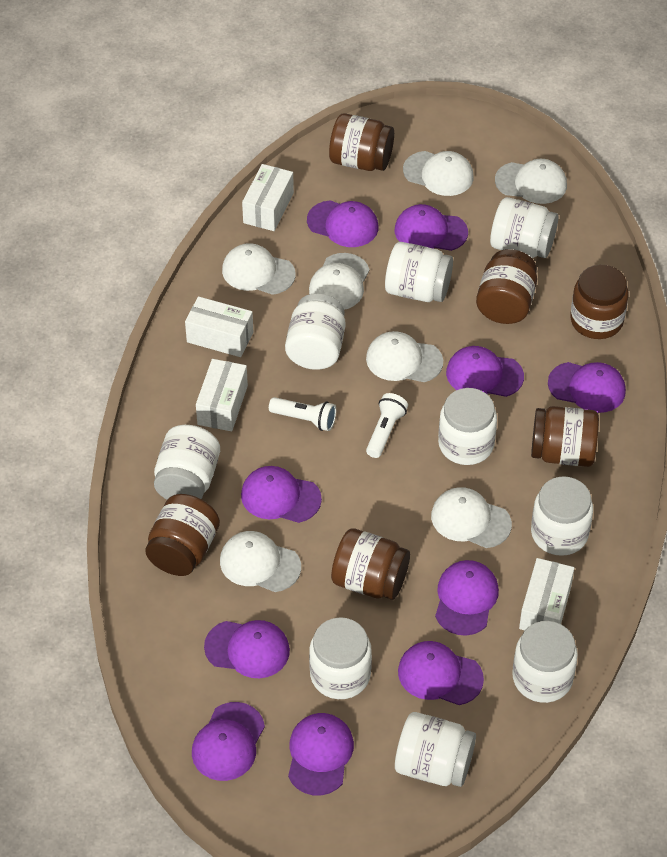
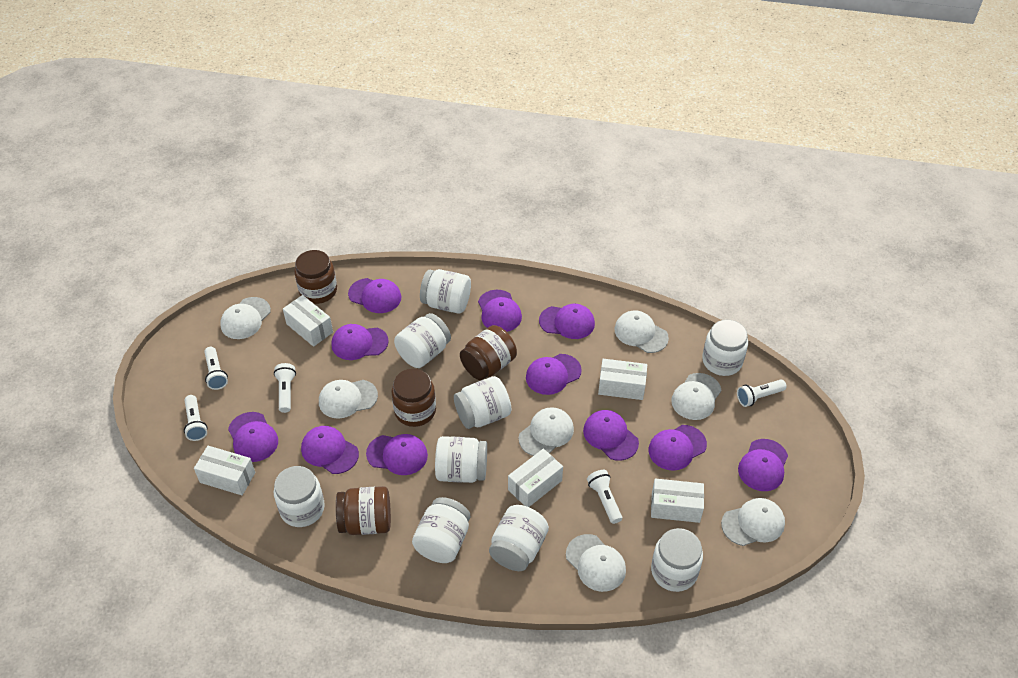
brown jar: [145,494,220,576] [329,113,394,171] [331,528,410,600] [476,249,537,324] [531,406,599,467] [570,265,629,339] = 6 -> [294,250,337,304] [336,486,391,535] [391,369,436,427] [460,325,517,380] = 4
purple cap: [192,702,265,781] [204,620,290,678] [241,466,322,523] [288,713,354,795] [307,200,378,247] [395,204,468,251] [398,641,484,705] [435,560,499,636] [446,346,524,397] [548,362,626,413] = 10 -> [228,412,278,462] [301,426,359,474] [331,324,389,360] [348,278,401,313] [366,434,428,475] [478,290,522,332] [526,354,582,395] [539,304,595,339] [583,410,639,461] [649,425,707,471] [738,439,788,491] = 11
white box: [185,296,253,357] [196,359,248,431] [242,164,294,231] [519,558,574,630] = 4 -> [194,446,255,495] [283,295,333,347] [508,449,563,507] [598,359,647,400] [651,479,704,523] = 5
white flashlight: [269,397,336,431] [366,393,408,458] = 2 -> [184,395,207,441] [204,347,228,390] [274,363,296,413] [587,470,622,524] [737,380,787,407] = 5

